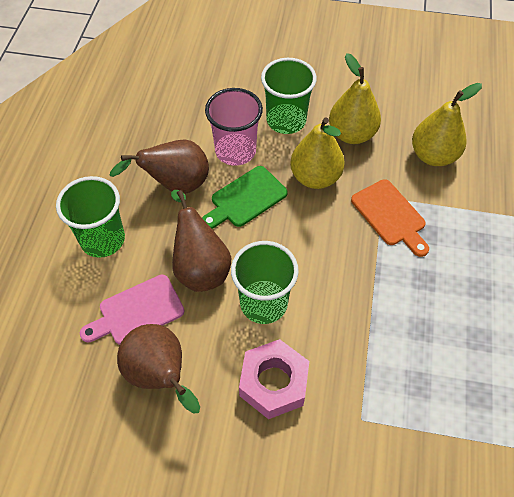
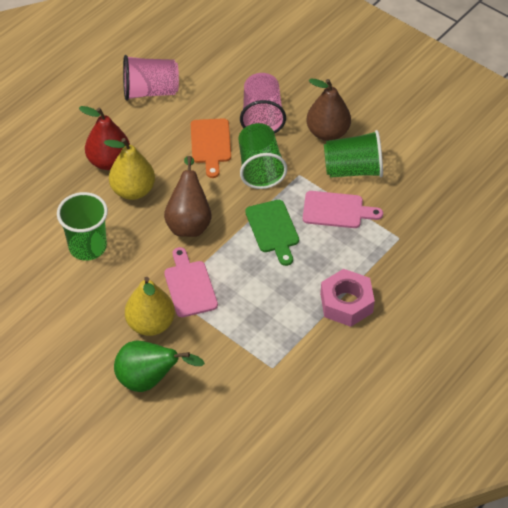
brown pear: [109,140,209,194] [117,324,200,414] [171,190,231,292] = 3 -> [164,156,211,237] [307,79,351,141] = 2
green pear: none = 0 -> [114,340,205,392] = 1
pink cup: [205,88,263,166] = 1 -> [123,55,179,101] [240,73,286,134] = 2
pink cutting board: [80,274,185,344] = 1 -> [164,247,218,317] [303,191,383,228] = 2
red pear: none = 0 -> [79,106,130,170] = 1
yellow pear: [290,117,345,189] [329,53,381,144] [412,83,482,166] = 3 -> [104,138,155,200] [125,277,175,336] = 2

